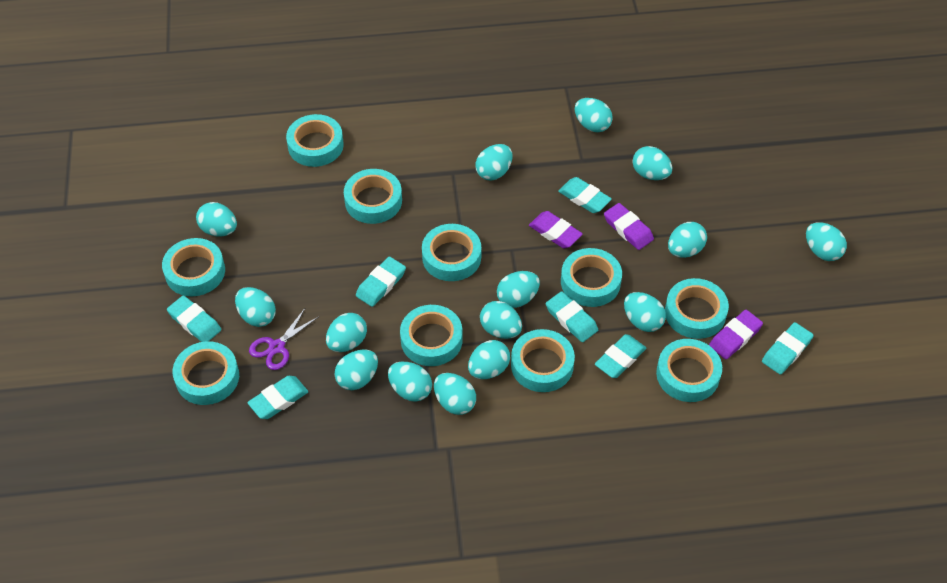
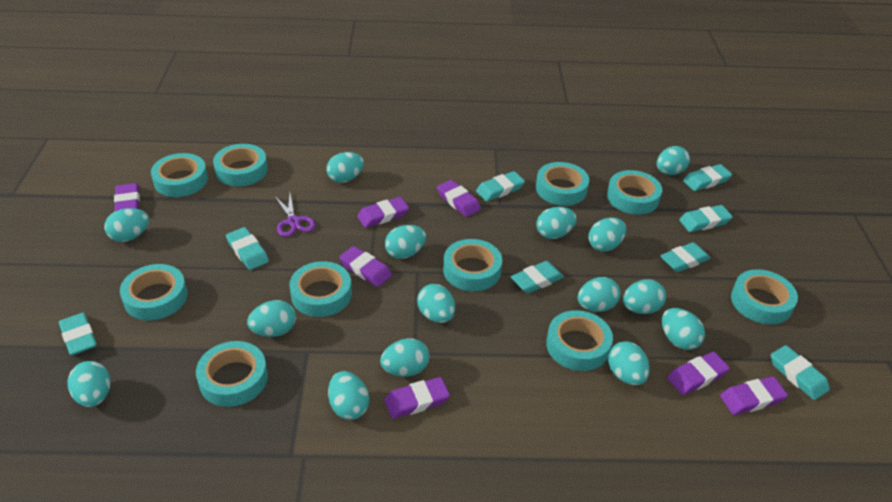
purple eraser: [529,211,583,248] [604,203,654,250] [709,310,763,359] = 3 -> [114,183,140,211] [339,246,392,287] [357,197,409,228] [384,377,450,419] [437,180,481,217] [667,352,730,395] [720,377,788,415] = 7
turquoise eraser: [167,295,221,342] [247,376,308,419] [356,257,406,307] [546,291,598,342] [558,177,612,213] [595,334,646,378] [762,322,814,375] = 7 -> [59,313,97,356] [226,227,269,270] [476,171,525,201] [511,261,564,293] [660,242,710,272] [679,205,733,232] [683,164,732,191] [771,345,830,400] = 8

